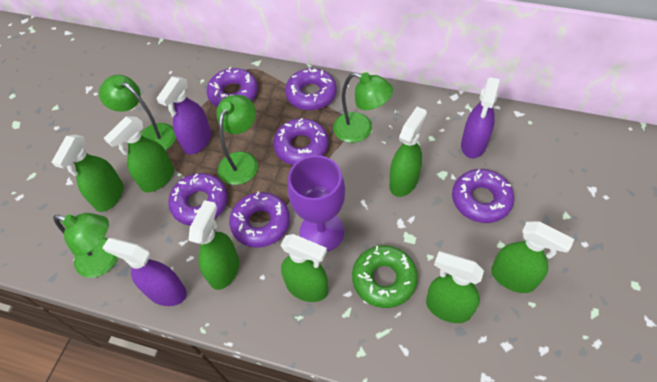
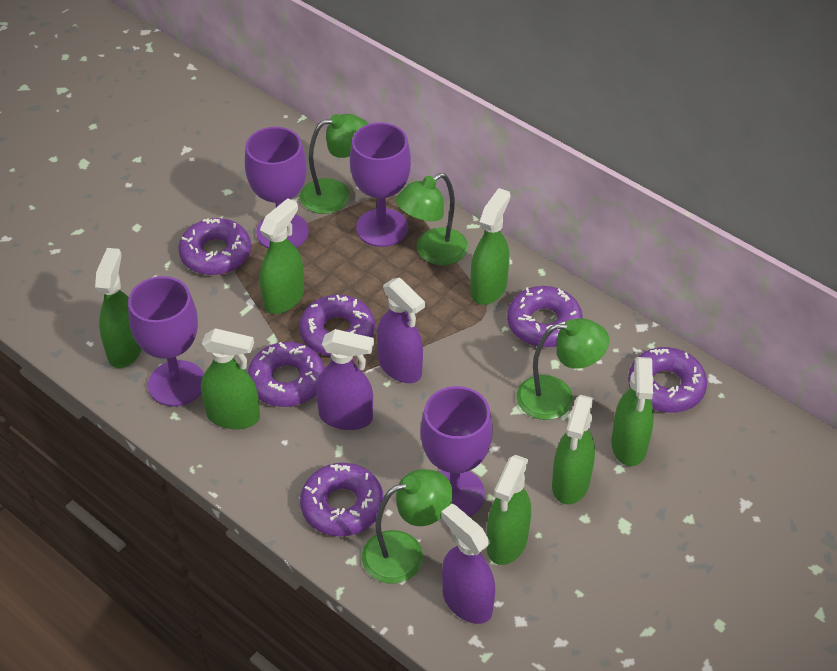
green donut: [352,245,418,308] = 1 -> none = 0
purple goblet: [288,155,345,252] = 1 -> [128,276,204,407] [245,127,309,248] [350,123,411,247] [420,386,493,517] = 4

